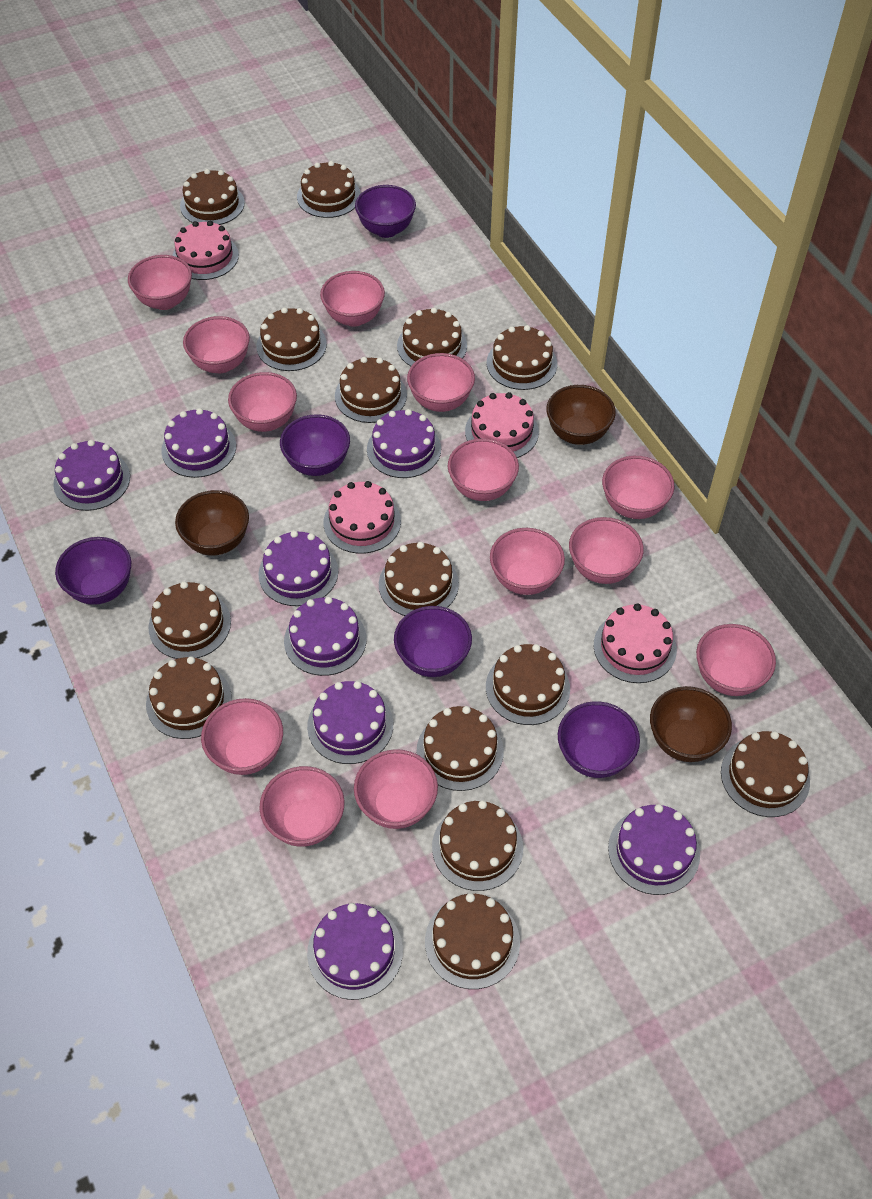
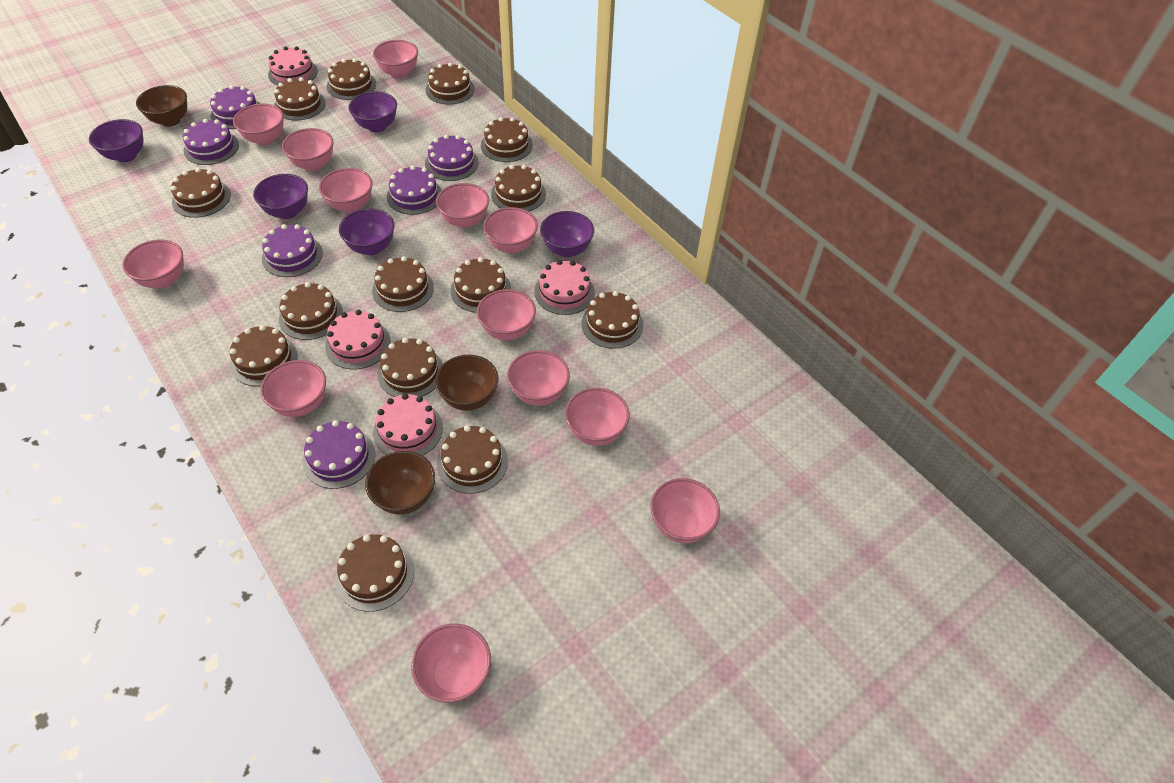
purple cake: [53,440,130,511] [161,408,236,478] [258,531,338,606] [284,597,367,676] [307,681,393,764] [307,903,403,1000] [367,409,441,478] [608,804,700,895] = 8 -> [183,119,239,165] [210,85,260,129] [262,224,323,277] [303,420,375,489] [387,165,442,215] [425,134,478,181] = 6

